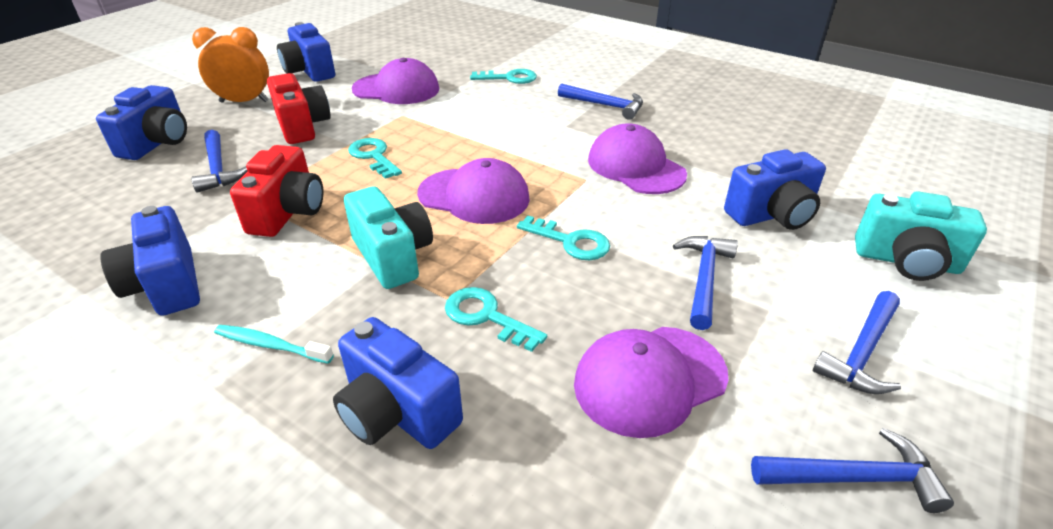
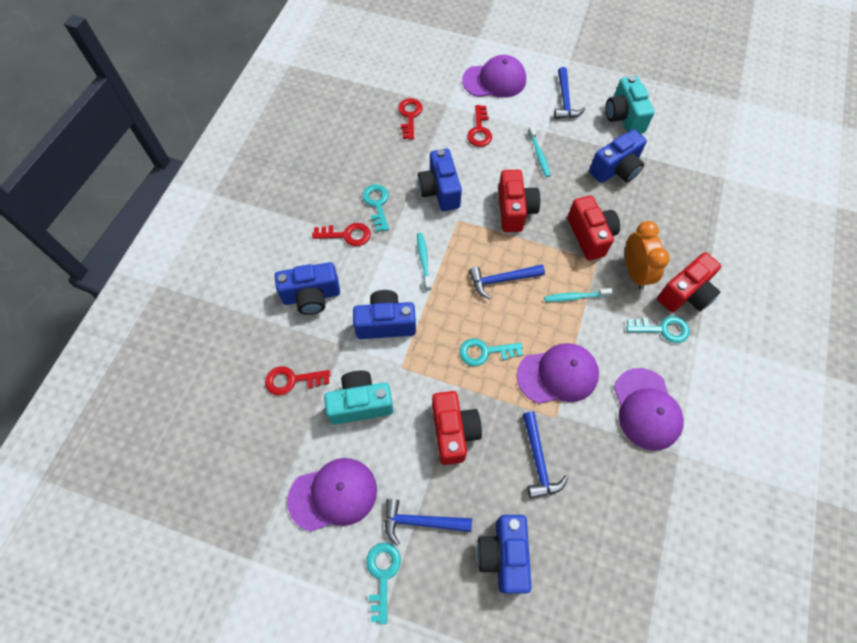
blue hammer: [191,130,247,193] [558,83,643,120] [673,236,738,330] [751,428,954,513] [813,291,901,394] = 5 -> [385,499,472,546] [469,264,545,299] [523,412,568,499] [554,67,586,119] = 4
red camera: [230,145,323,237] [267,73,331,144] = 2 -> [432,391,482,465] [498,170,540,232] [567,196,620,261] [657,252,721,312] = 4
red key: none = 0 -> [265,366,330,396] [312,223,371,246] [398,98,423,140] [467,105,492,147] = 4
turquoise toothbrush: [214,325,334,364] = 1 -> [417,233,431,291] [528,126,550,177] [544,288,613,302] = 3

